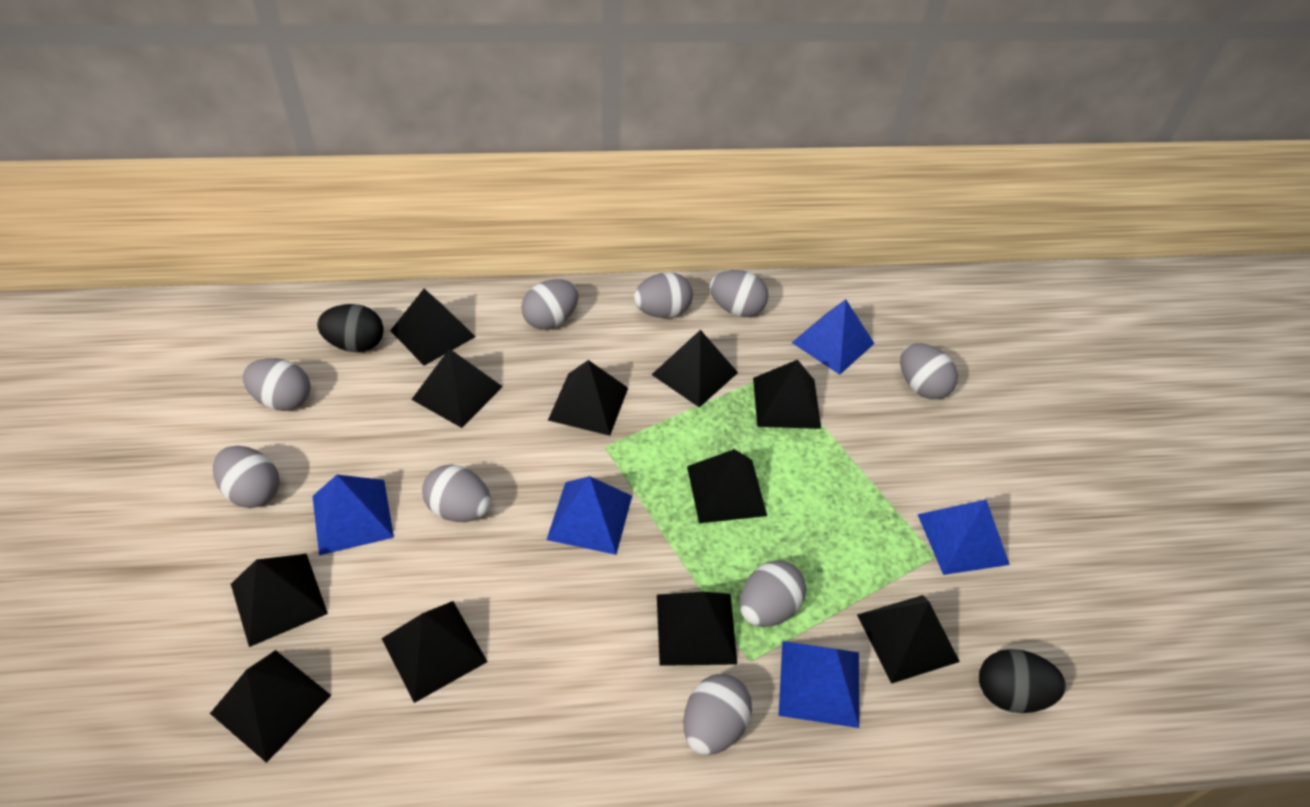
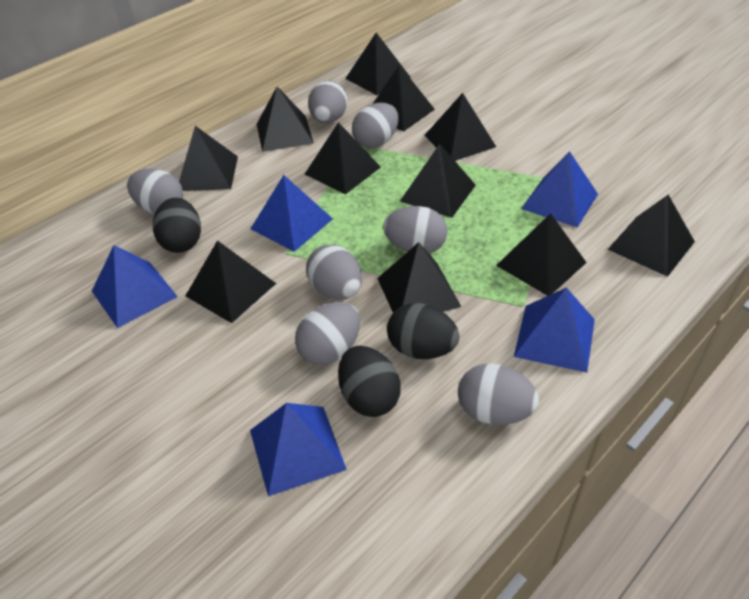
black egg: [317,304,384,352] [979,649,1066,713] = 2 -> [153,198,201,253] [338,346,401,417] [387,303,459,359] = 3
grey egg: [213,446,280,508] [243,358,311,411] [422,464,491,522] [521,279,579,330] [634,272,693,318] [683,674,752,755] [710,270,768,317] [740,560,806,627] [900,343,958,399] = 9 -> [127,168,183,214] [295,302,360,365] [306,245,362,300] [308,81,347,123] [352,103,399,148] [383,206,447,253] [458,364,539,425] = 7

